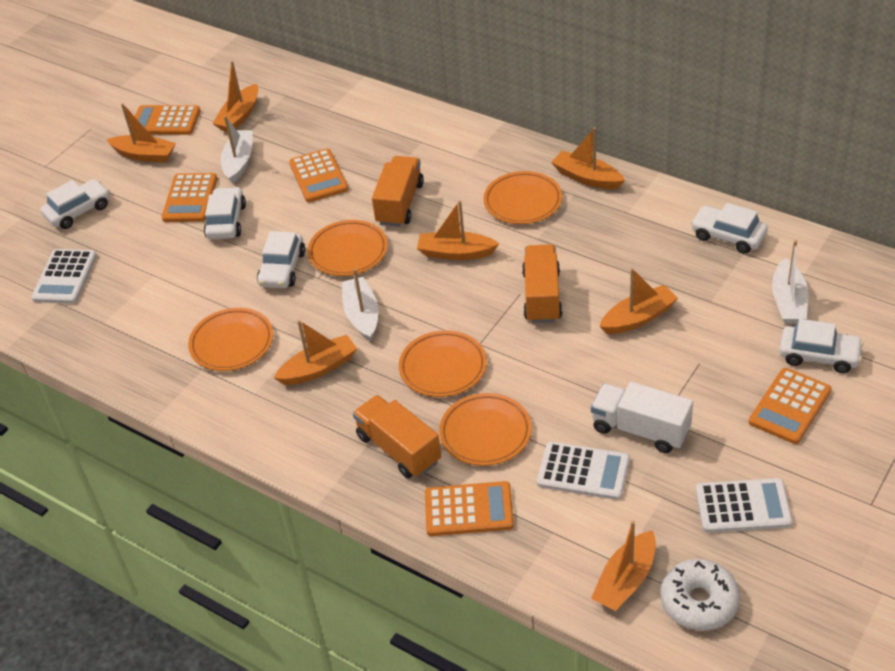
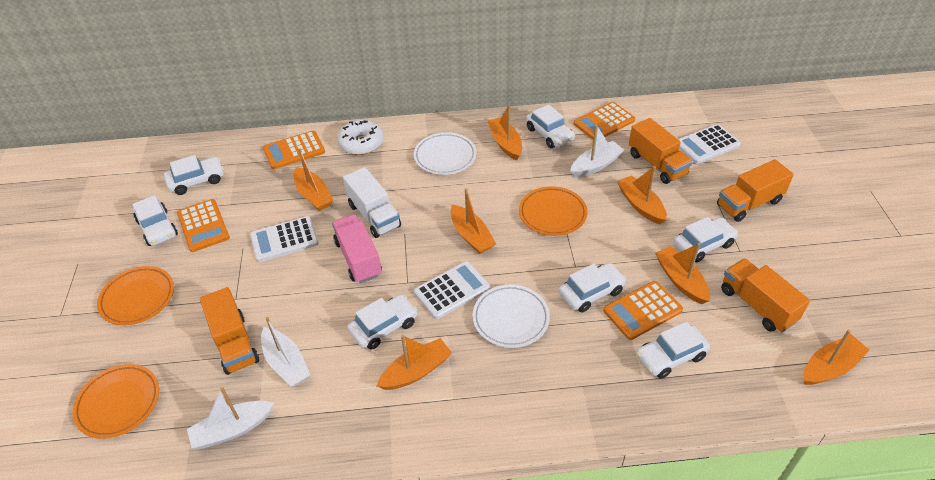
orange calculator: [135,105,201,135] [161,173,217,222] [289,149,348,202] [425,481,514,536] [749,368,832,444] = 5 -> [177,199,230,252] [263,131,325,169] [574,102,635,140] [603,281,683,340] = 4
orange plate: [188,308,273,371] [307,220,388,276] [399,330,487,397] [439,393,532,466] [483,171,562,224] = 5 -> [72,364,159,439] [97,266,174,326] [519,186,588,236] = 3
orange truck: [353,395,441,478] [372,156,424,227] [522,244,562,323] = 3 -> [200,287,259,375] [629,118,693,184] [717,159,794,222] [721,258,810,332] = 4
pink truck: none = 0 -> [332,214,382,283] = 1
white car: [40,179,110,229] [204,187,246,239] [257,231,305,288] [691,203,768,254] [779,319,864,373] = 5 -> [132,195,178,246] [164,155,224,195] [347,294,417,350] [526,104,575,148] [559,263,626,312] [636,322,710,379] [673,217,738,262] = 7
white plate: none = 0 -> [414,132,476,175] [472,285,550,348] = 2

